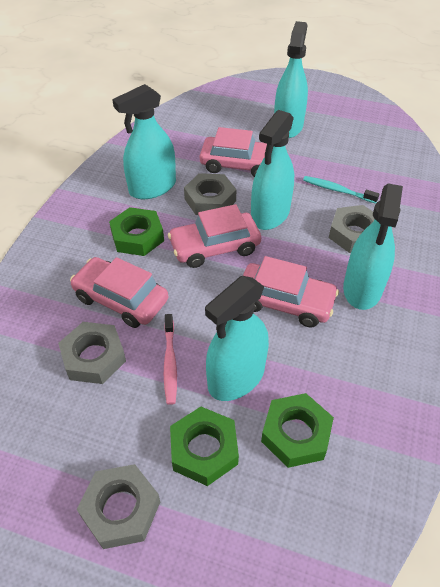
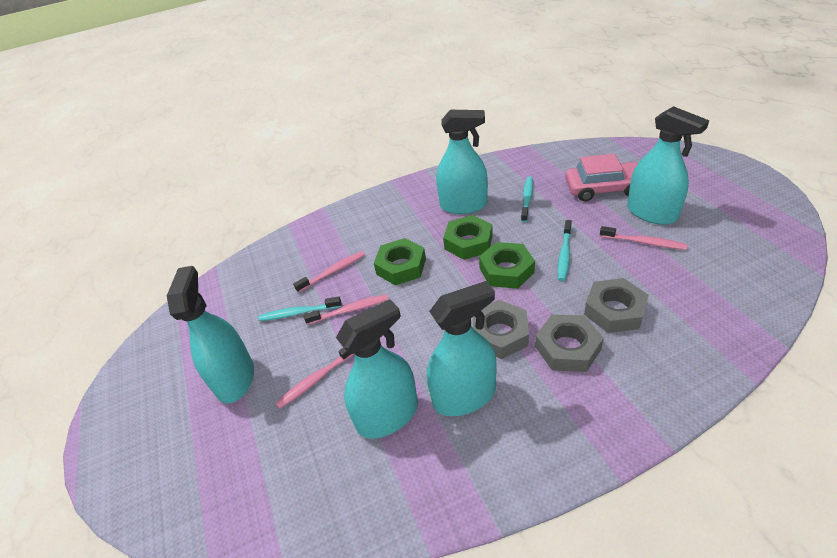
grey nut: [58,322,126,384] [77,464,160,549] [184,173,236,215] [329,205,375,253] = 4 -> [473,300,529,359] [535,314,604,372] [584,278,649,333] = 3
pink car: [70,257,168,328] [168,204,261,268] [200,127,267,177] [243,256,339,328] = 4 -> [565,154,638,201] = 1
pink toothbrush: [164,314,177,405] = 1 -> [276,348,354,408] [293,251,365,293] [304,294,388,325] [600,226,687,250] = 4
turquoise toothbrush: [303,176,380,203] = 1 -> [258,296,342,321] [521,176,533,222] [558,220,572,281] = 3

